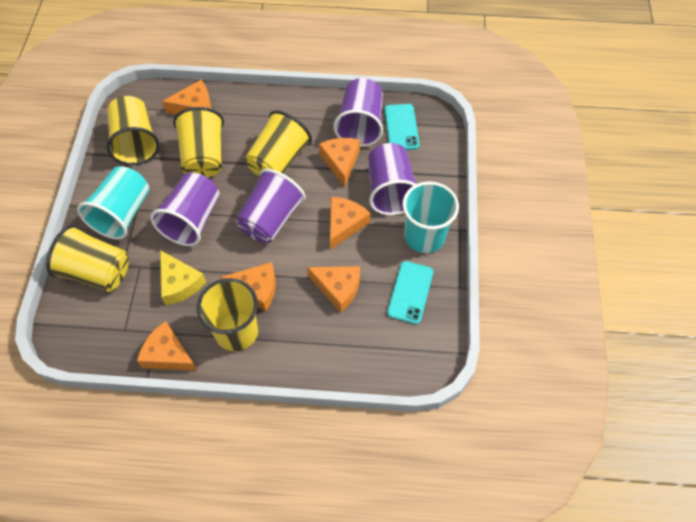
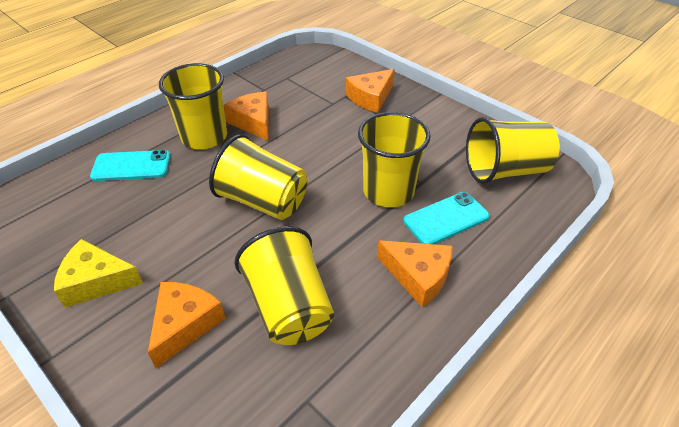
orange cheese: [137,321,198,371] [162,80,211,115] [220,262,276,312] [307,266,360,312] [319,138,360,187] [330,197,370,249] = 6 -> [148,282,226,368] [224,92,269,141] [346,69,395,113] [377,240,453,307] = 4
purple cup: [150,173,220,246] [236,169,306,243] [333,78,383,147] [368,143,417,215] = 4 -> none = 0
turquoise cup: [77,166,149,239] [402,181,459,253] = 2 -> none = 0

